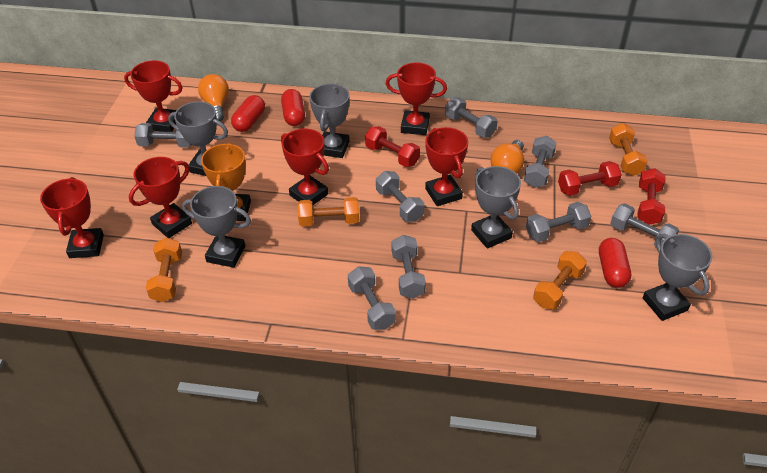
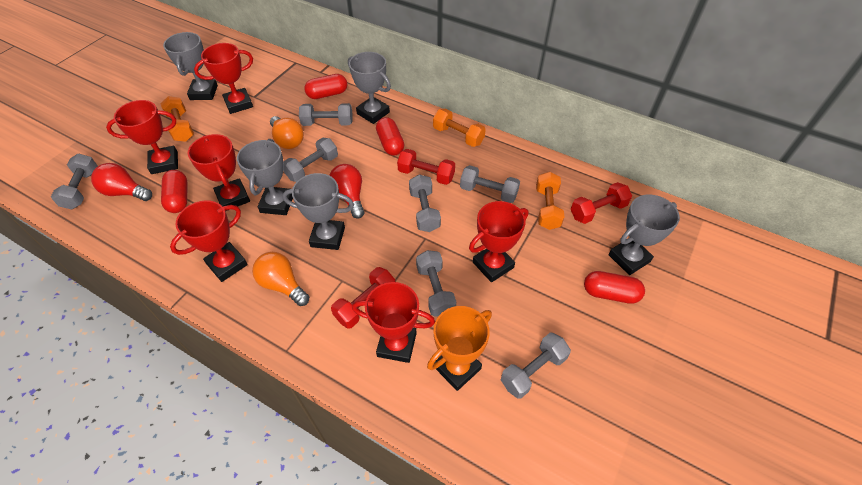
grey dumbbell: [134,123,191,148] [348,266,396,330] [376,171,424,222] [392,235,426,299] [445,97,498,138] [524,136,557,188] [526,202,591,242] [610,204,679,248] = 8 -> [51,154,98,210] [283,138,338,182] [299,103,352,126] [409,174,441,232] [416,250,456,317] [460,165,520,203] [501,333,571,399] = 7
orange dumbbell: [146,238,182,302] [298,197,359,226] [533,251,587,310] [609,123,648,176] = 4 -> [161,96,194,142] [433,109,486,147] [536,172,564,230] = 3
red capsule: [231,95,265,132] [281,89,305,126] [599,238,631,288] = 3 -> [161,170,187,213] [304,74,347,99] [376,117,404,156] [584,271,645,304] = 4
red light bulb: none = 0 -> [91,163,152,201] [329,164,365,219] = 2

